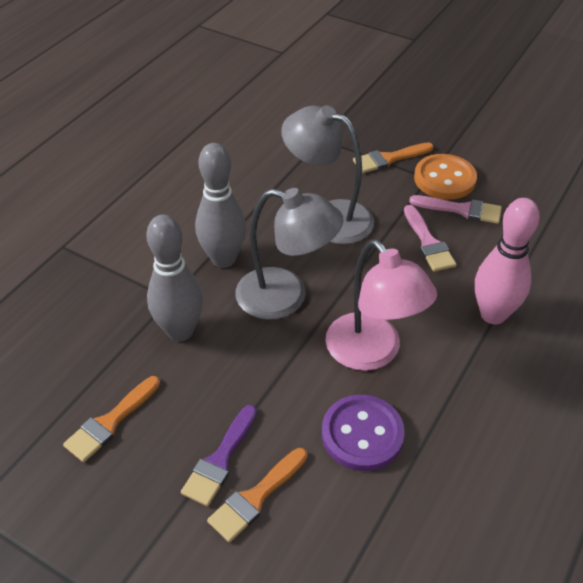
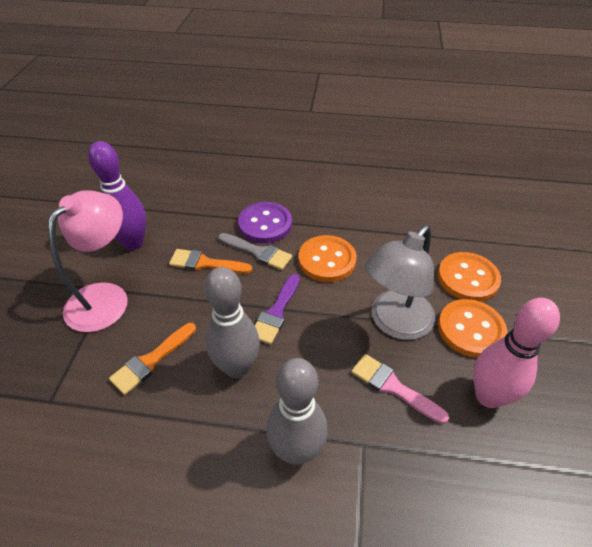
grey brush: none = 0 -> [219,233,292,270] = 1
grey lamp: [235,188,343,320] [281,105,374,244] = 2 -> [365,225,436,340] = 1
orange brush: [63,376,160,462] [207,448,308,542] [353,142,433,173] = 3 -> [109,323,196,395] [169,249,252,274] = 2
orange button: [414,154,477,200] = 1 -> [299,235,357,282] [438,252,501,302] [438,299,507,358] = 3
pink brush: [404,205,457,272] [409,195,502,224] = 2 -> [352,354,449,424] = 1
purple bowling pin: none = 0 -> [88,141,146,250] = 1

